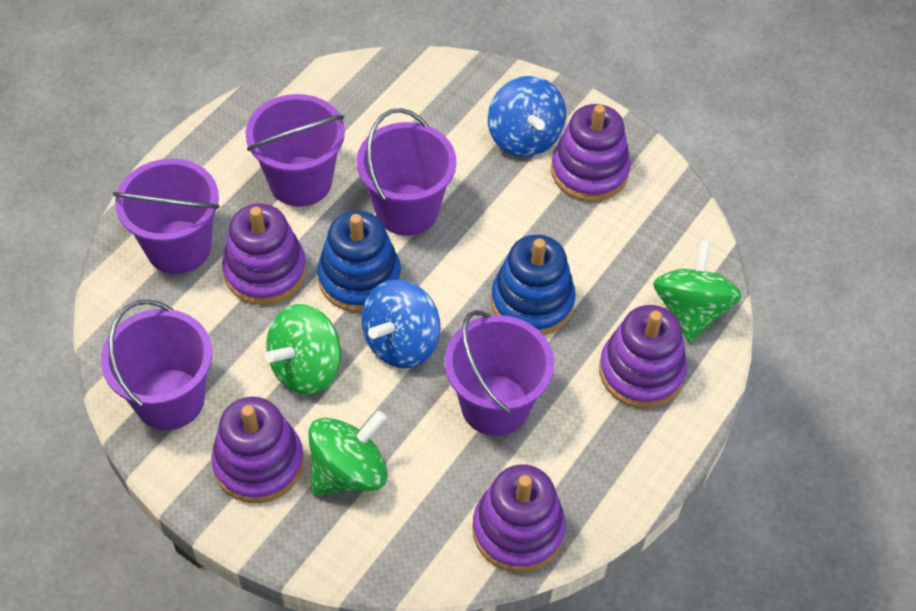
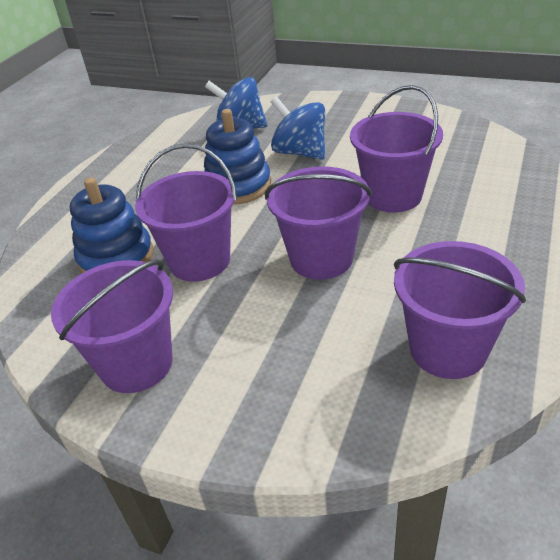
green spinning top: [265,304,341,395] [308,411,388,496] [653,240,742,343] = 3 -> none = 0
purple stacking toy: [211,397,304,503] [222,203,307,305] [472,465,566,572] [551,104,631,202] [599,305,687,408] = 5 -> none = 0

